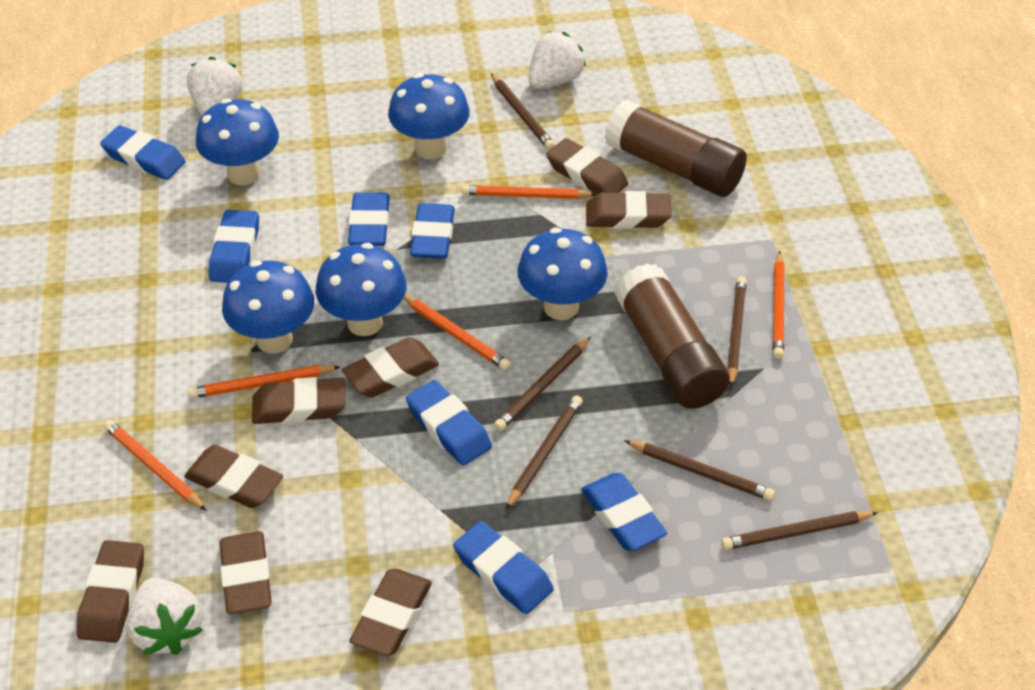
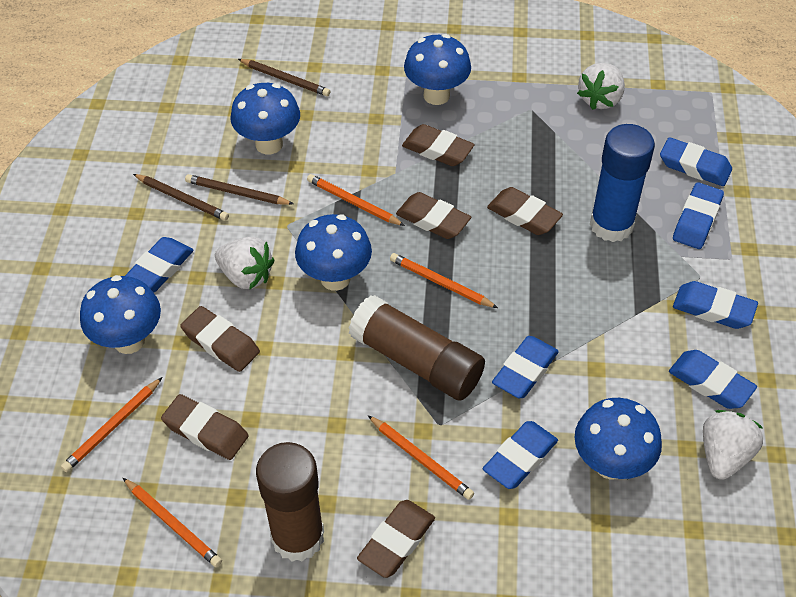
blue glue stick: none = 0 -> [590,124,655,242] = 1
brown eraser: [77,540,144,643] [184,445,283,508] [219,531,272,614] [252,377,345,424] [342,337,439,397] [349,569,432,656] [546,138,628,194] [586,191,672,229] = 8 -> [161,394,249,460] [180,306,260,372] [357,500,435,578] [396,192,471,239] [402,124,475,166] [487,187,563,235] = 6
brown pencil: [491,74,555,150] [494,336,591,431] [506,395,583,510] [624,440,775,501] [721,511,878,550] [728,276,747,387] = 6 -> [133,174,229,221] [185,174,294,205] [238,59,331,96] = 3

